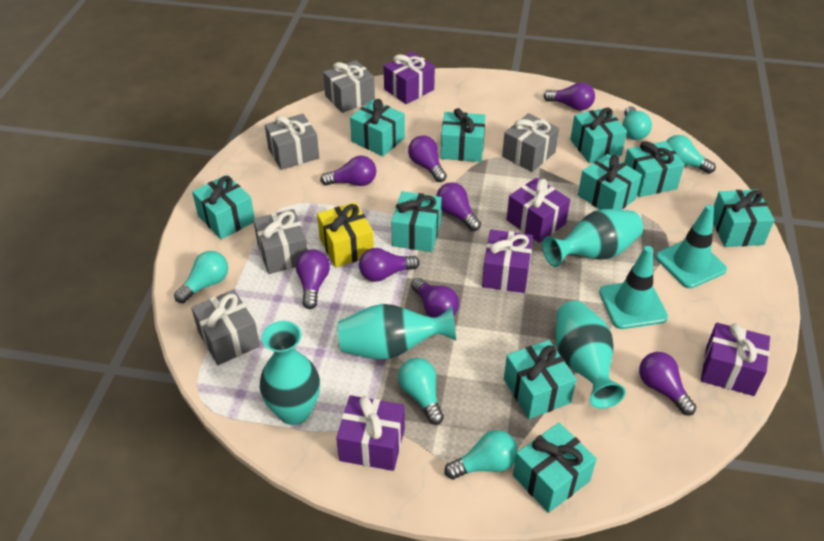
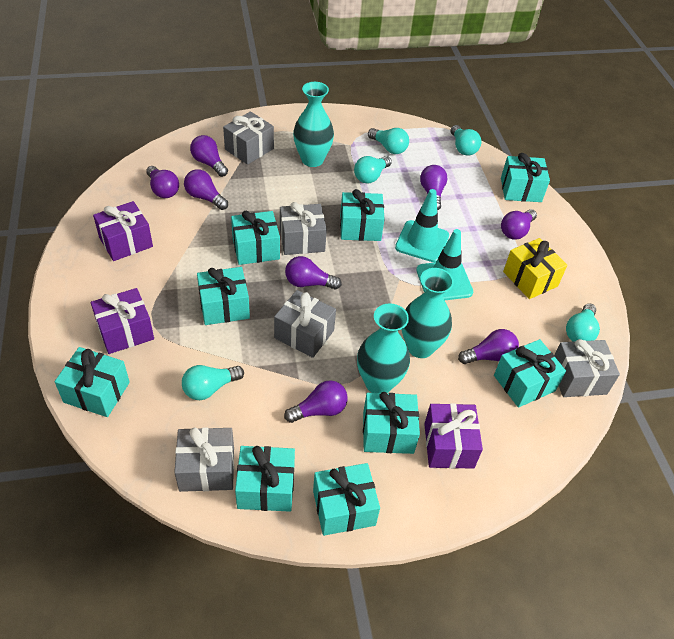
purple gift: [336,395,405,471] [384,52,435,104] [482,230,533,293] [507,178,570,243] [701,322,770,396] = 5 -> [91,288,154,354] [93,201,153,261] [424,403,483,469] = 3
turquoise gift: [192,175,255,239] [350,99,405,156] [391,191,442,252] [441,108,486,162] [504,340,577,419] [513,423,597,513] [570,108,627,163] [578,154,642,210] [624,141,685,197] [713,189,775,247] = 10 -> [54,347,130,417] [197,267,250,325] [231,211,280,265] [235,446,295,512] [313,463,380,536] [340,189,385,241] [363,392,420,454] [494,339,566,408] [501,153,550,202] = 9
turquoise vase: [259,321,320,425] [338,304,456,359] [542,209,643,267] [555,301,626,409] = 4 -> [293,82,334,167] [357,303,410,393] [401,268,454,358] = 3

